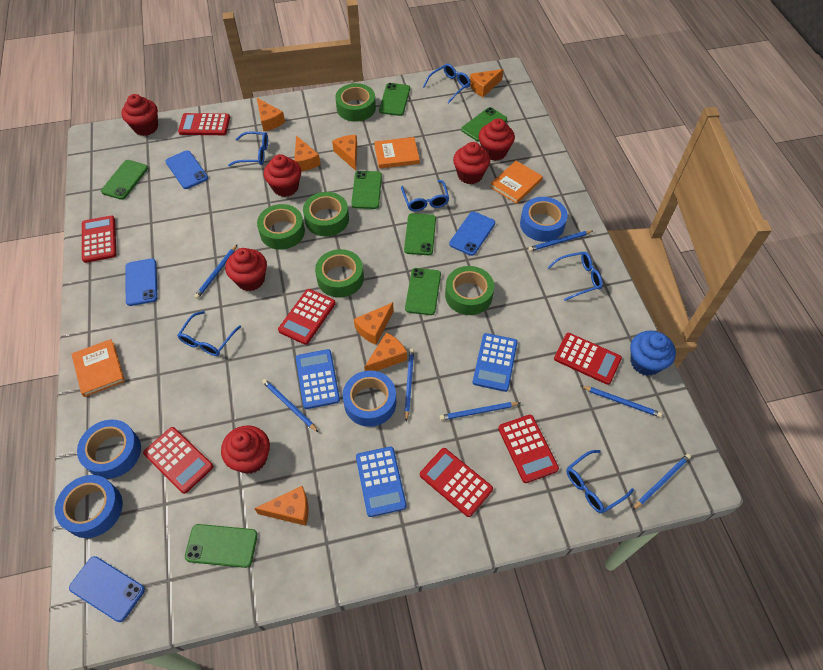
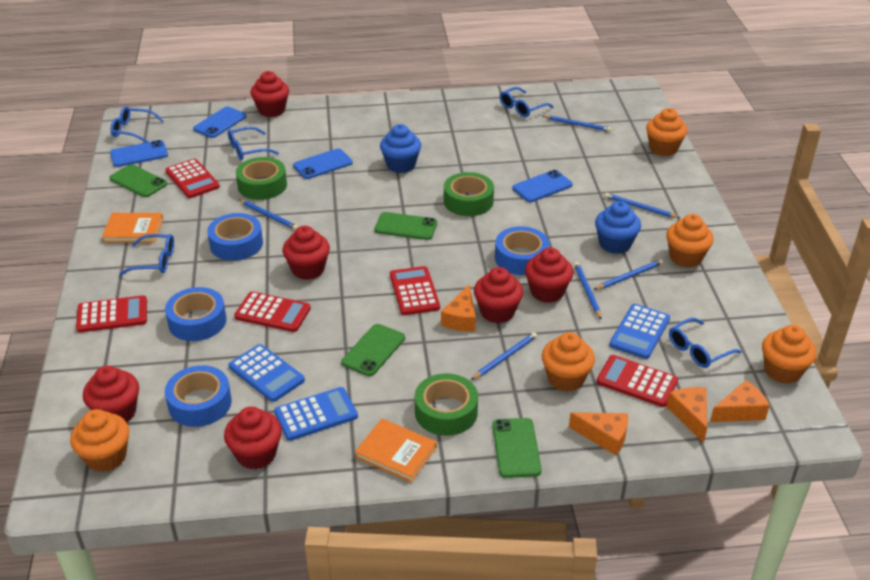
blue cupcake: [630,331,676,376] = 1 -> [380,124,421,173] [595,201,641,254] = 2
blue glasses: [177,311,241,356] [228,131,268,166] [401,180,449,211] [423,64,471,104] [547,252,603,301] [566,450,634,513] = 6 -> [111,107,164,143] [119,234,174,276] [228,127,279,160] [500,87,554,117] [669,318,742,368] = 5
blue pencil: [194,244,238,299] [262,379,318,432] [404,349,414,422] [440,402,520,420] [528,231,593,251] [581,386,662,417] [633,454,691,510] = 7 -> [238,199,298,230] [471,332,537,380] [542,115,611,132] [574,262,601,319] [594,259,663,290] [605,193,680,218] = 6
green phone: [101,160,148,200] [185,524,258,568] [351,171,382,209] [379,83,410,116] [404,213,436,255] [405,268,441,315] [461,107,507,141] = 7 -> [110,164,167,197] [341,324,405,376] [374,212,437,240] [492,418,542,478] = 4
green tape: [257,204,305,250] [303,192,349,236] [315,249,364,298] [335,83,376,122] [445,266,494,315] = 5 -> [236,157,287,200] [415,373,478,436] [444,172,494,216] = 3
orange book: [71,339,125,397] [374,137,420,169] [490,161,543,204] = 3 -> [102,213,163,243] [355,419,437,482] = 2
orange cheese: [254,486,309,526] [257,98,285,131] [294,135,321,171] [332,135,357,171] [354,302,394,345] [364,332,407,371] [470,69,503,97] = 7 -> [441,285,476,331] [569,412,628,455] [666,387,707,443] [710,380,770,422] = 4
orange cupcake: none = 0 -> [70,409,129,472] [542,332,595,392] [646,108,687,156] [666,214,714,267] [762,325,816,384] = 5
red calculator: [82,216,116,263] [143,427,213,494] [178,113,230,135] [278,289,336,345] [420,448,493,517] [498,415,559,483] [554,333,622,385] = 7 -> [76,295,147,333] [165,159,220,198] [234,292,311,332] [390,266,440,315] [597,355,678,407] = 5

